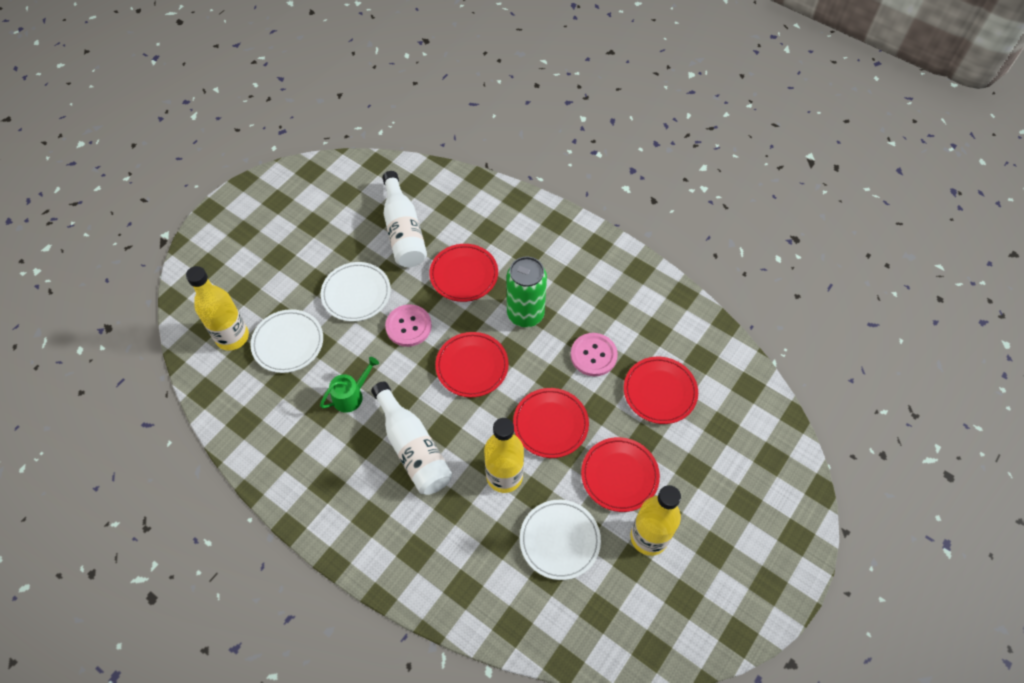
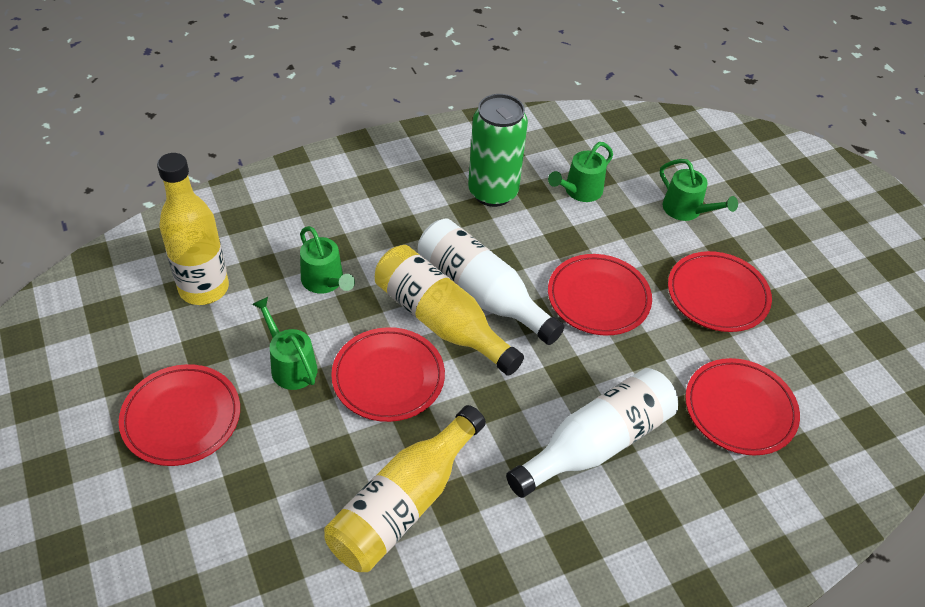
green watering can: [320,357,379,413] = 1 -> [252,297,318,390] [300,226,355,293] [548,142,613,202] [660,159,738,221] = 4
pink button: [385,304,432,347] [571,333,618,376] = 2 -> none = 0
white plate: [251,309,323,373] [321,262,391,322] [520,500,601,580] = 3 -> none = 0

